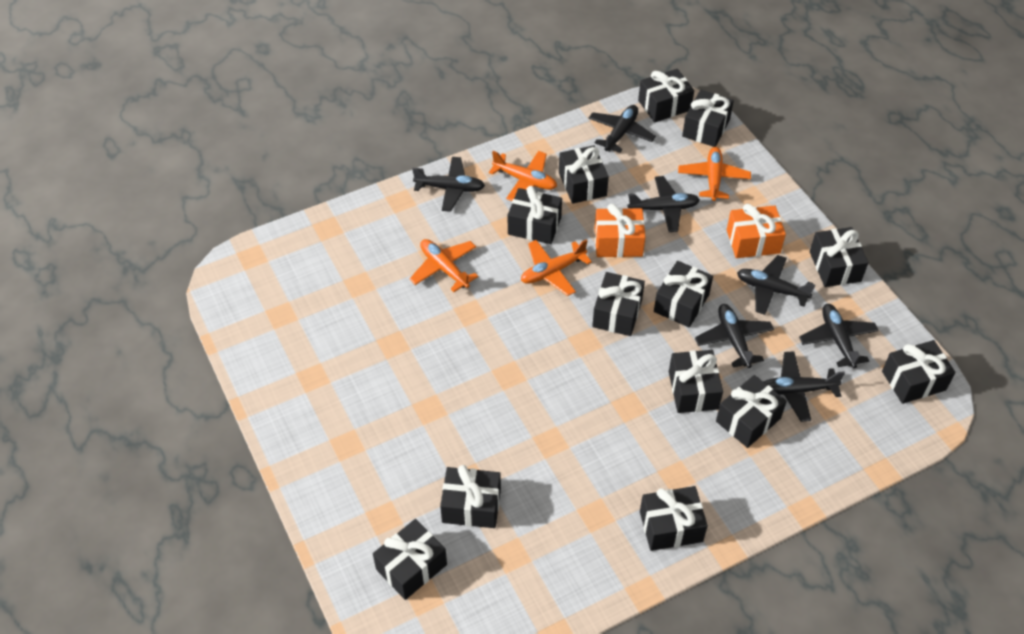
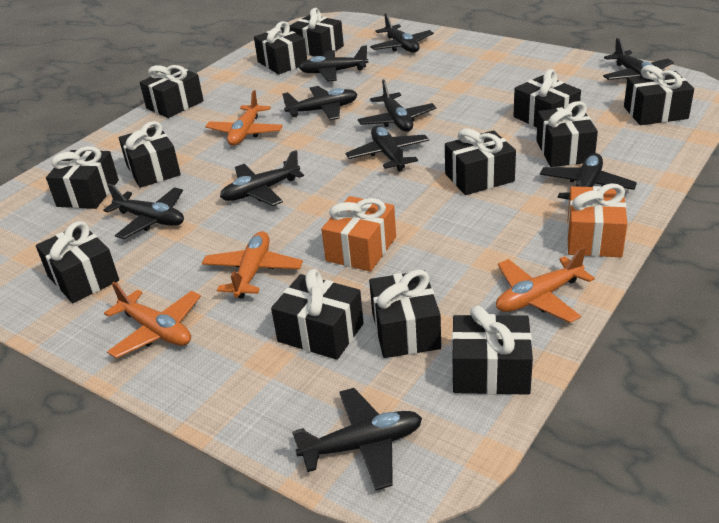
black plane: [412,157,485,212] [589,105,656,153] [628,176,700,232] [695,304,774,368] [737,255,815,315] [764,351,845,422] [799,304,879,368] = 7 -> [103,184,184,239] [220,150,304,206] [282,86,358,120] [292,388,422,490] [298,45,368,81] [346,125,429,172] [358,79,436,132] [370,13,434,53] [540,153,637,200] [603,38,674,80] = 10

